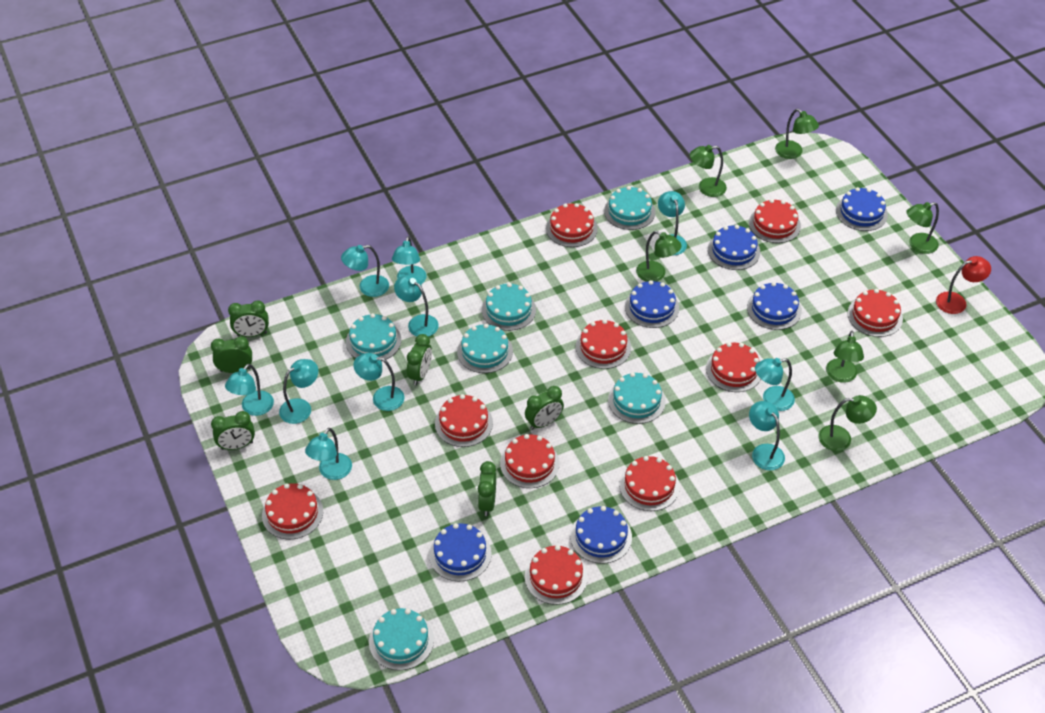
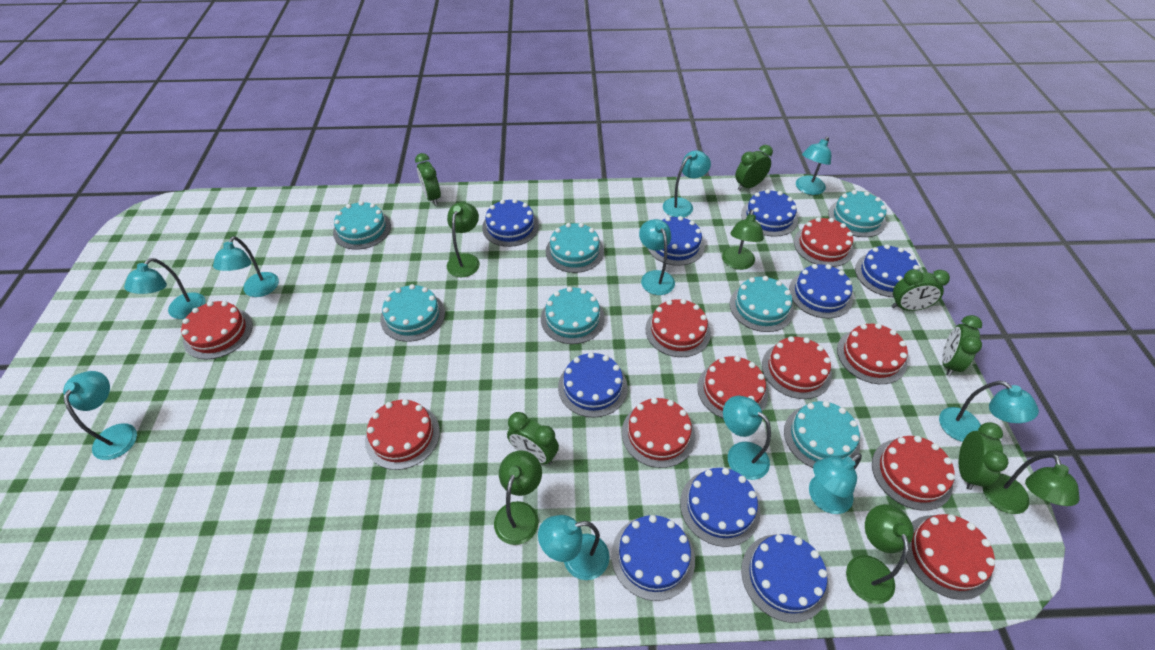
blue cake: [429,523,492,581] [570,506,632,564] [625,280,679,328] [708,225,760,270] [747,282,802,330] [836,187,888,231] = 6 -> [482,199,539,247] [558,352,628,418] [611,515,695,601] [648,216,705,266] [680,468,761,547] [741,189,798,237] [741,534,828,623] [789,264,853,319] [855,244,919,297] = 9
green lamp: [636,231,682,282] [690,145,727,197] [775,109,819,159] [819,395,877,451] [826,331,864,383] [906,202,939,254] = 6 -> [447,202,480,277] [494,450,542,545] [722,209,764,270] [846,504,914,604] [982,453,1080,514] = 5
red lamp: [936,256,991,314] = 1 -> none = 0
turquoise cake: [346,313,401,361] [369,608,434,670] [457,324,513,373] [482,283,536,331] [604,186,655,230] [608,372,666,424] = 6 -> [333,201,391,250] [380,284,445,342] [541,287,605,344] [546,223,604,273] [730,276,794,332] [784,401,860,468] [828,190,886,237] = 7

